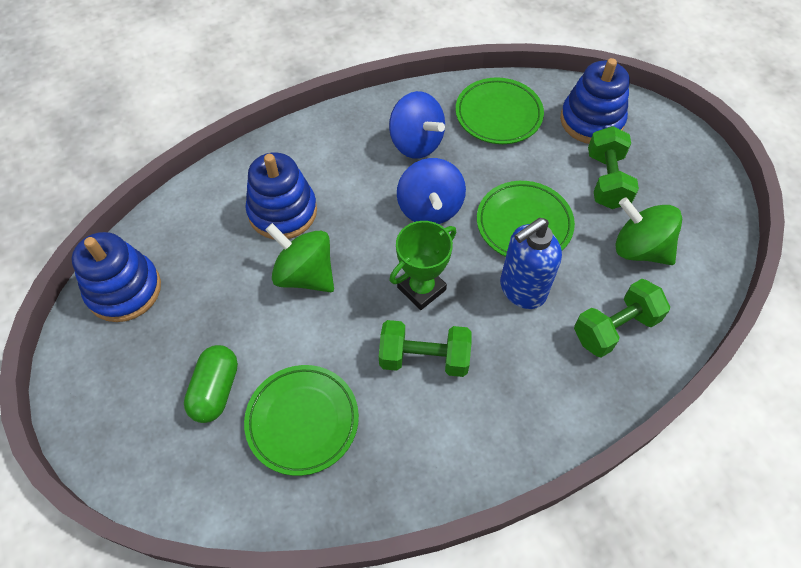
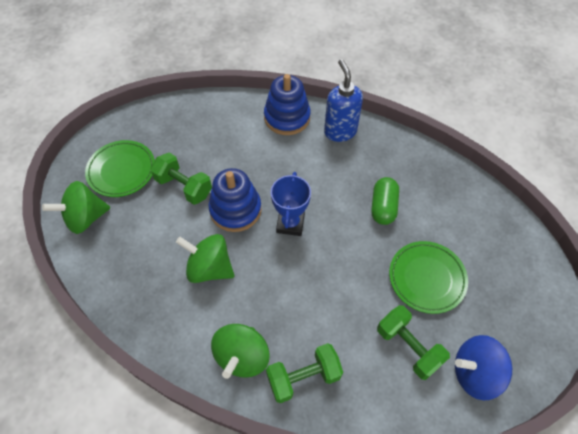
blue spinning top: [389,91,445,159] [397,158,466,224] = 2 -> [455,335,512,400] = 1
blue stacking toy: [71,232,161,322] [245,152,317,239] [560,58,630,144] = 3 -> [209,168,262,232] [264,74,311,135] = 2
blue trophy: none = 0 -> [271,172,311,236] = 1
green plate: [244,365,359,476] [456,77,544,144] [477,181,575,257] = 3 -> [85,140,155,197] [389,241,468,314] = 2
green spinning top: [265,223,334,292] [615,197,682,265] = 2 -> [42,181,110,234] [176,234,235,283] [211,324,269,379] = 3
green trophy: [389,221,456,310] = 1 -> none = 0

